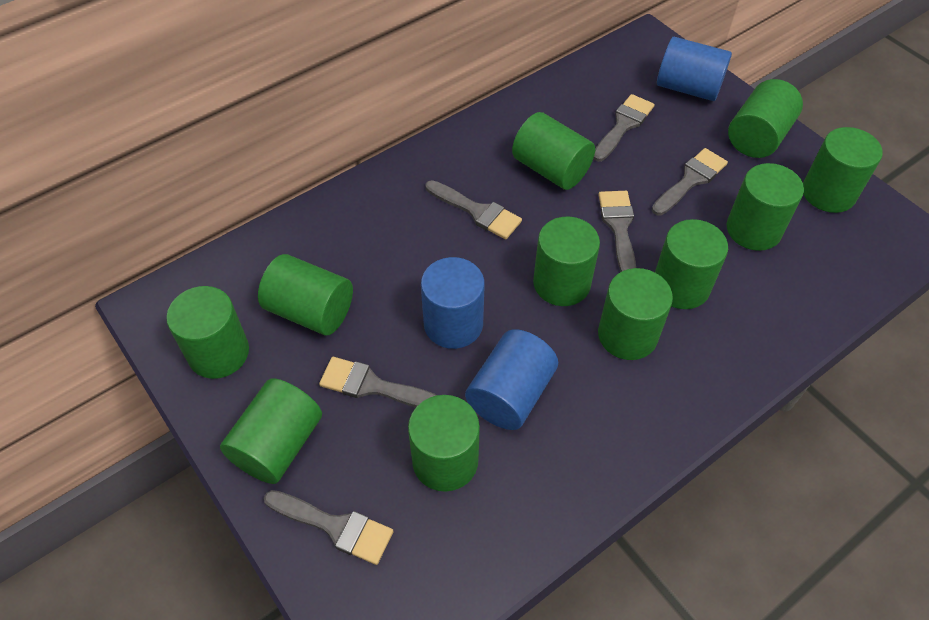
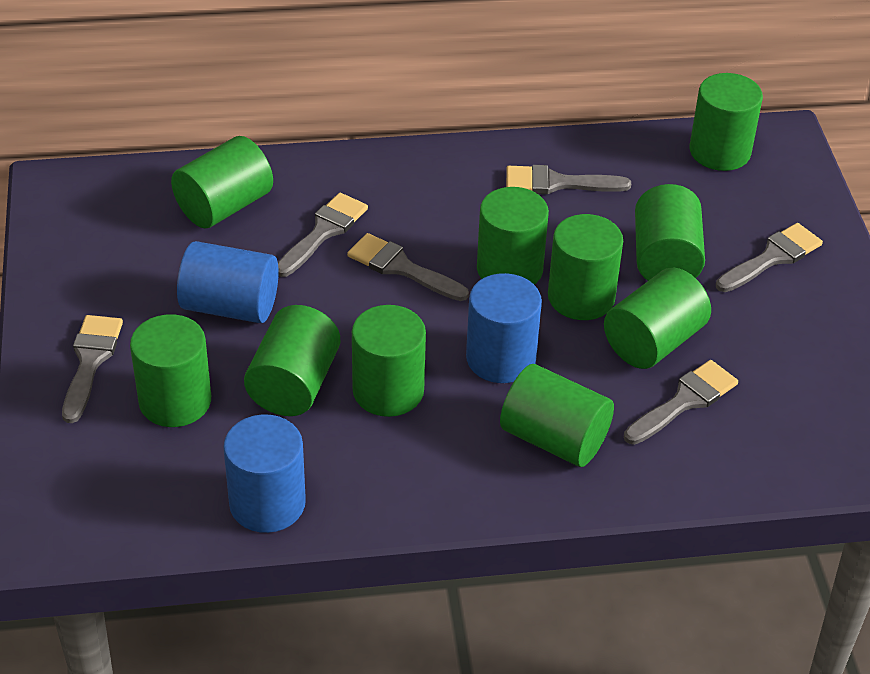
green cylinder: [166,286,249,379] [220,379,322,484] [258,254,353,336] [408,395,480,492] [512,112,595,190] [533,217,600,306] [598,268,673,360] [655,219,728,309] [727,163,804,251] [728,79,803,158] [803,127,883,213] = 11 -> [130,314,211,427] [171,136,273,228] [244,305,340,416] [352,305,426,417] [477,187,549,285] [500,364,614,467] [548,214,623,320] [604,268,711,369] [635,184,705,281] [690,73,763,171] = 10

